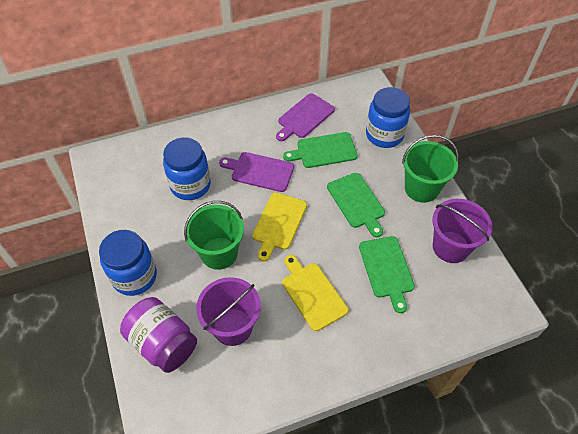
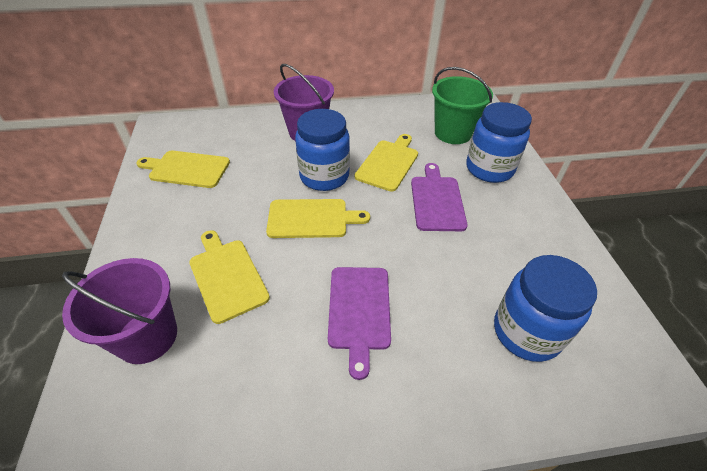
green bucket: [184,201,244,270] [402,135,459,203] = 2 -> [432,67,493,144] = 1
green cutting board: [283,132,358,168] [327,173,385,237] [359,236,415,313] = 3 -> none = 0
purple jar: [120,297,197,373] = 1 -> none = 0
yellow cutting board: [252,192,307,261] [282,255,348,331] = 2 -> [136,150,230,188] [189,230,270,324] [266,199,370,238] [355,134,418,192] = 4

